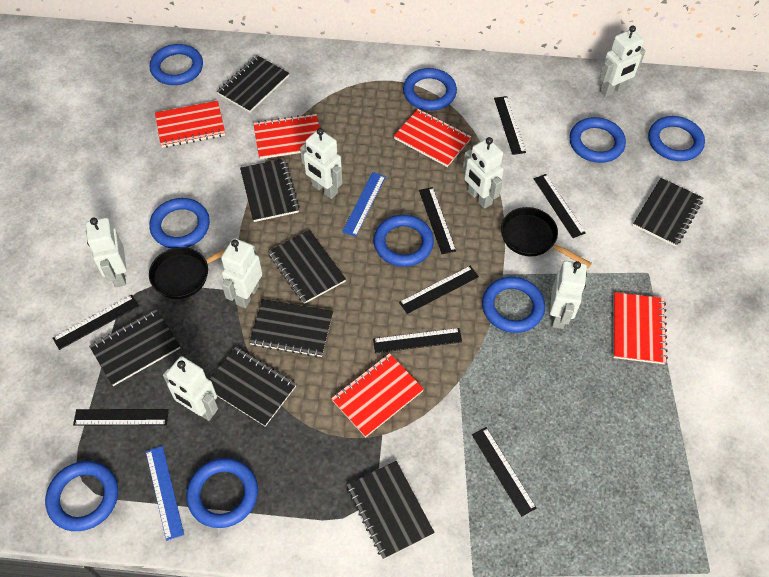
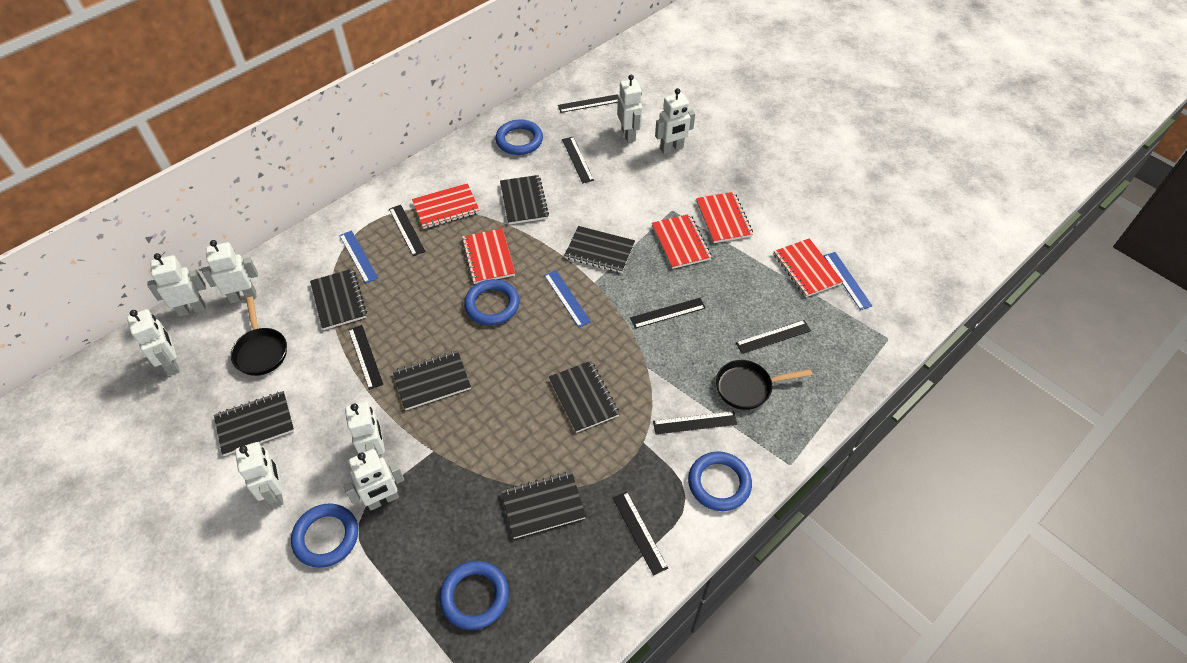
black notebook: [89,309,180,386] [209,347,296,427] [217,55,289,113] [240,159,300,222] [249,299,333,357] [268,230,346,304] [347,461,435,559] [633,178,703,247] = 8 -> [214,391,294,456] [310,269,367,330] [393,350,471,410] [500,175,549,224] [501,471,586,539] [549,361,620,433] [564,226,635,273] = 7
blue ring: [45,461,118,531] [149,198,210,249] [150,44,203,85] [186,458,258,528] [373,215,434,267] [403,68,457,111] [482,277,545,333] [570,117,626,163] [648,116,705,161] = 9 -> [291,503,358,568] [440,561,509,630] [464,279,520,326] [496,119,543,155] [688,451,752,511] = 5
blue ruler: [146,446,184,541] [342,172,386,237] = 2 -> [339,230,378,283] [544,270,591,327] [824,252,872,310] = 3
white robot: [86,218,127,287] [163,356,218,421] [221,238,262,308] [300,128,343,199] [463,137,504,209] [550,261,587,329] [600,26,645,97] = 7 -> [127,309,180,376] [147,253,206,317] [202,240,258,303] [235,442,284,508] [344,449,404,511] [345,401,385,458] [617,74,642,143] [655,88,695,154] = 8

